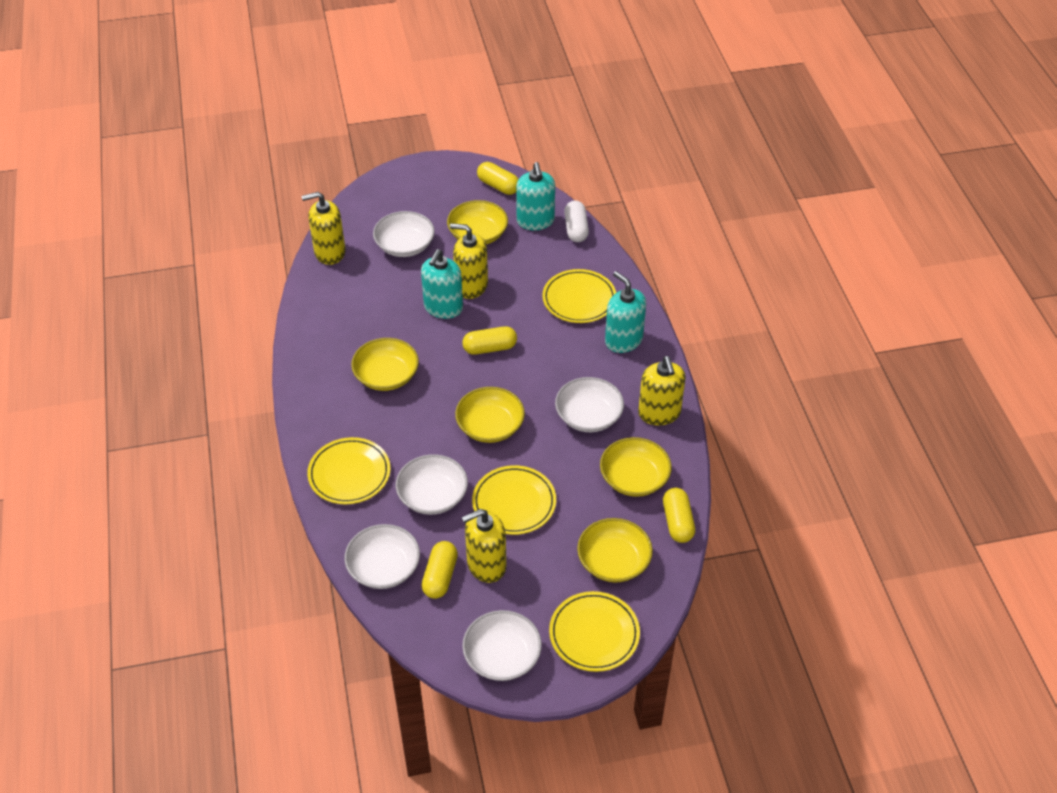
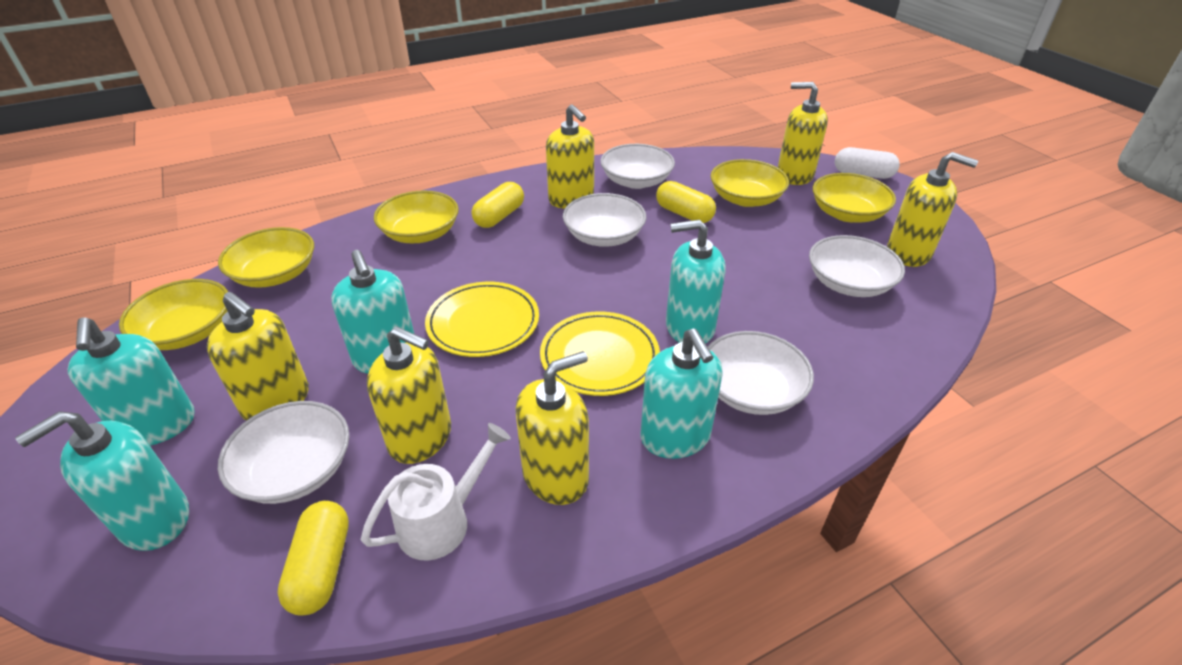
turquoise soap dispenser: [421,249,463,319] [516,162,555,230] [605,271,646,353] = 3 -> [15,411,189,551] [68,317,195,446] [331,250,414,374] [641,329,723,459] [666,219,726,344] = 5
white watering can: none = 0 -> [361,423,511,561] = 1
yellow capsule: [422,541,458,599] [462,326,517,355] [477,162,518,195] [663,488,695,543] = 4 -> [277,501,349,616] [472,182,524,228] [656,181,716,223] = 3
yellow plate: [307,437,391,504] [472,465,556,535] [542,269,616,323] [549,591,640,672] = 4 -> [425,282,539,357] [540,311,660,396] = 2
yellow soap dispenser: [301,192,345,265] [450,223,488,299] [461,509,506,583] [638,356,686,425] = 4 -> [206,292,309,421] [367,326,451,464] [515,351,589,505] [546,104,594,209] [778,82,828,185] [887,152,978,267] = 6

